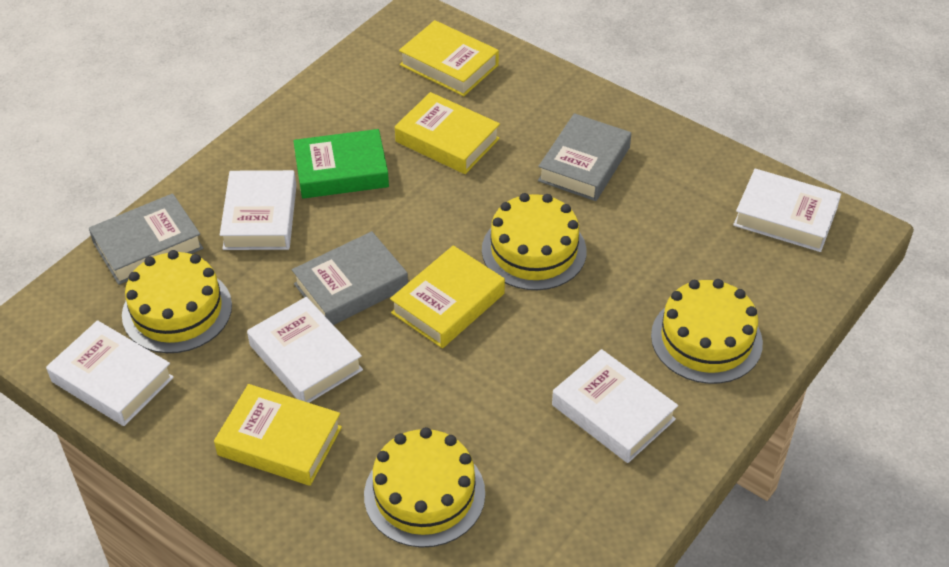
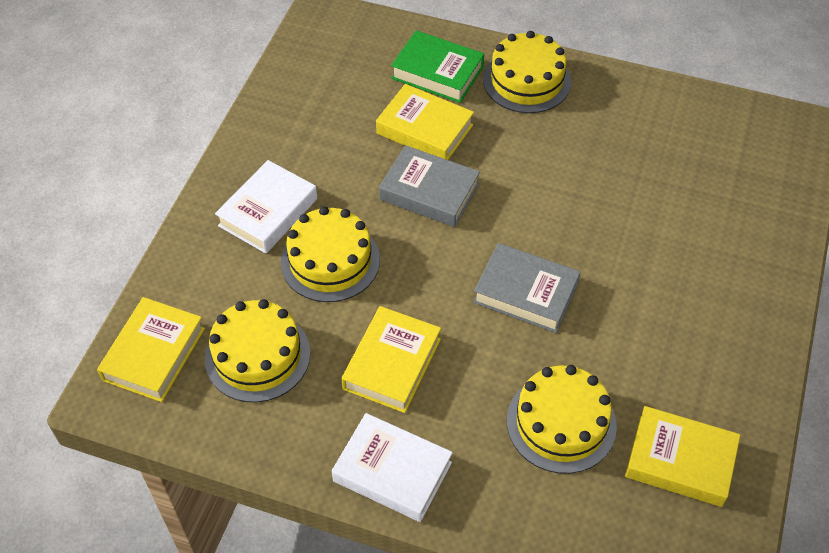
grey book: [89,193,203,285] [292,231,408,325] [538,113,631,201] = 3 -> [379,145,480,227] [473,243,581,333] = 2
white book: [46,320,174,426] [220,170,297,250] [247,297,363,403] [552,349,678,463] [733,169,841,252] = 5 -> [215,160,317,253] [332,413,453,522] = 2

